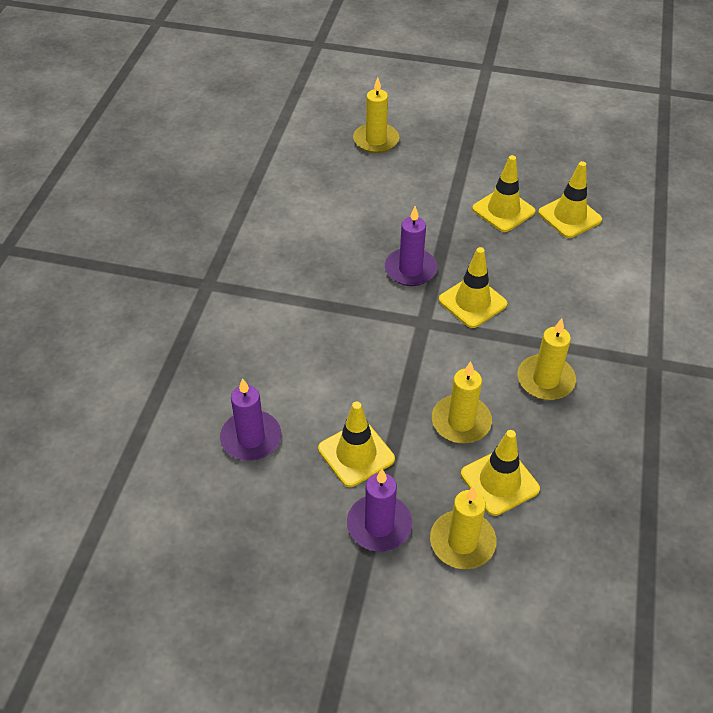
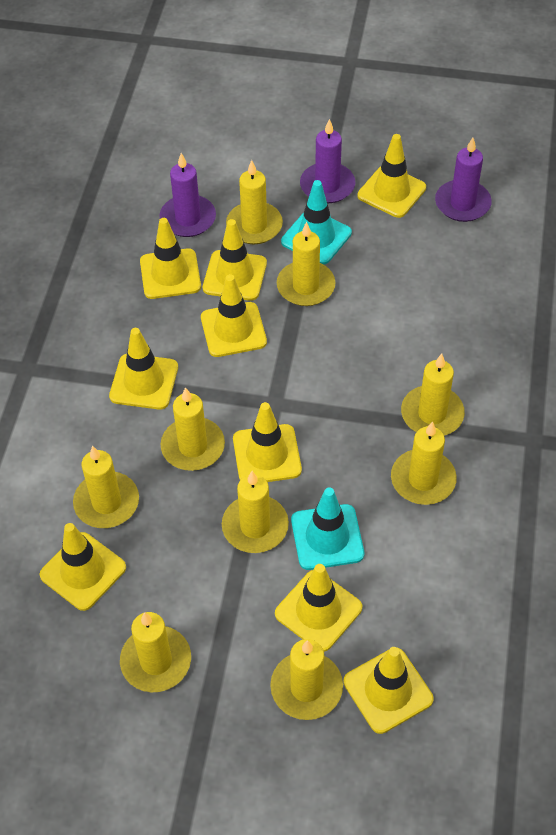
turquoise traffic cone: none = 0 -> [281,180,352,265] [291,488,364,570] = 2
yellow candle: [353,77,399,153] [430,486,496,569] [432,361,492,444] [518,319,576,400] = 4 -> [73,446,139,528] [120,612,191,692] [161,387,225,471] [222,471,289,553] [226,160,283,244] [270,639,343,720] [277,221,336,306] [391,421,457,505] [401,354,465,436] = 9
yellow traffic cone: [318,402,395,487] [439,247,507,328] [461,430,540,516] [472,155,535,232] [538,161,602,238] = 5 -> [39,523,126,611] [109,328,178,410] [140,218,201,299] [201,274,267,357] [203,219,267,301] [233,402,302,482] [275,564,362,652] [343,647,434,734] [358,134,426,218] = 9

